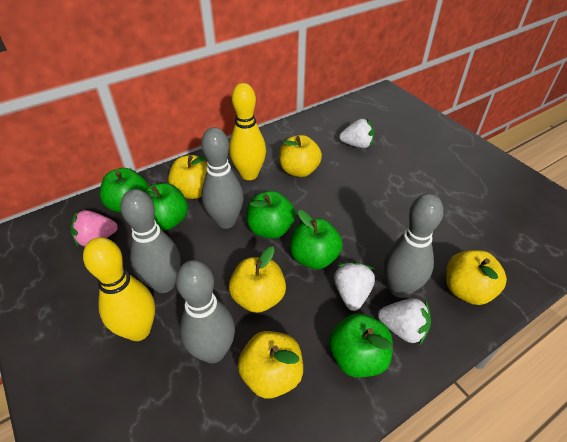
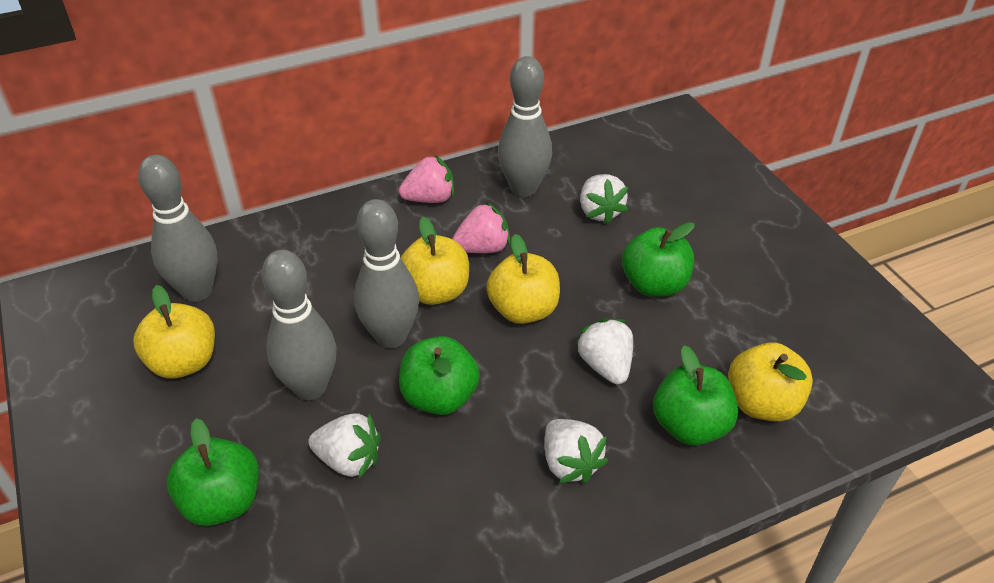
green apple: [100,168,148,213] [144,183,188,230] [247,191,296,239] [290,210,343,269] [329,313,393,378] = 5 -> [167,418,259,526] [399,336,480,415] [622,222,695,297] [653,345,738,446] = 4
pink strawberry: [70,210,118,247] = 1 -> [399,155,454,203] [452,202,510,253] = 2
white strawberry: [334,262,375,311] [339,119,374,148] [378,298,431,345] = 3 -> [308,413,381,478] [545,419,608,484] [576,318,633,384] [580,174,628,225] = 4
yellow apple: [168,155,207,199] [229,246,286,313] [238,331,303,398] [279,135,322,177] [446,250,507,305] = 5 -> [133,285,215,378] [401,217,469,305] [486,234,560,324] [728,342,813,422] = 4
yellow bowling pin: [83,237,155,341] [229,83,266,180] = 2 -> none = 0

